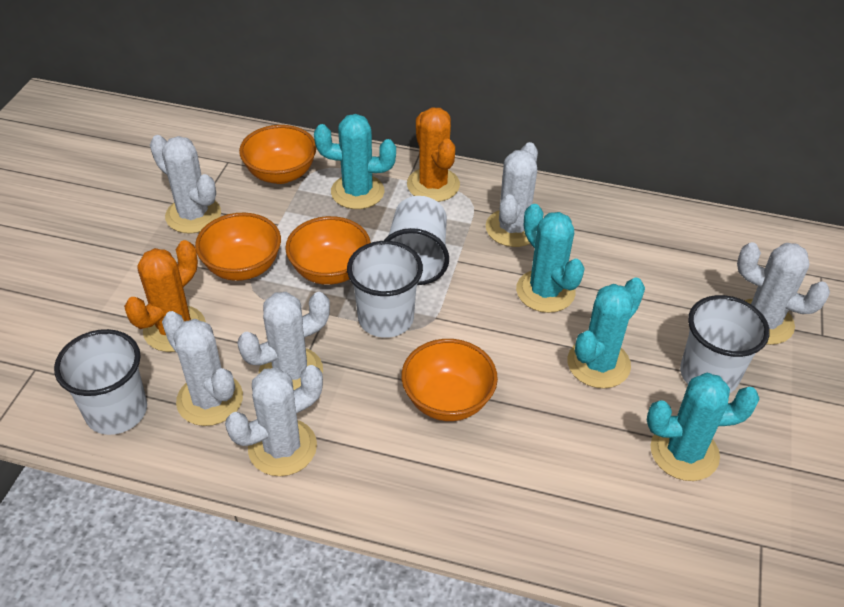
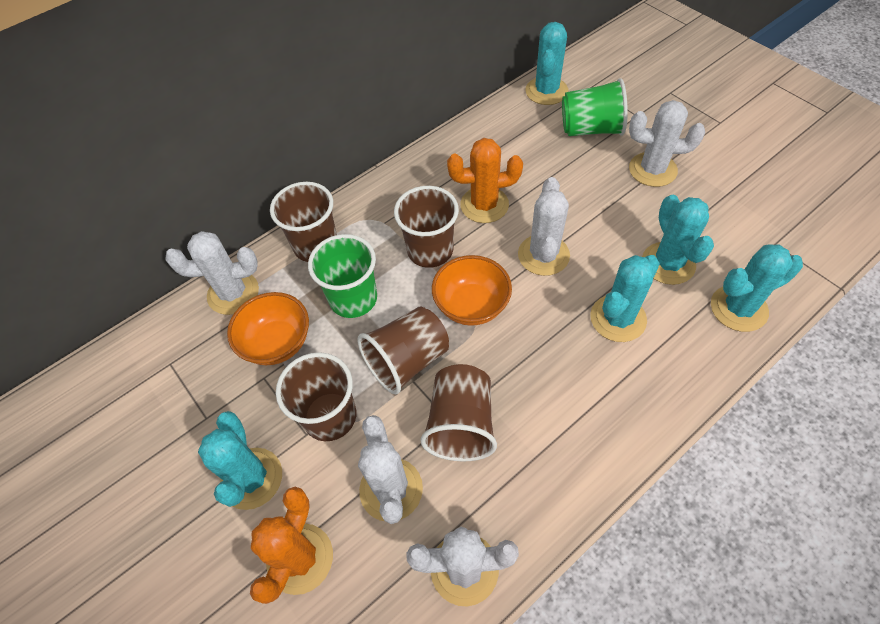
brown cup: none = 0 -> [270,182,337,262] [276,352,356,441] [357,307,449,394] [394,186,459,268] [420,364,497,461] = 5
green cup: none = 0 -> [308,234,377,318] [562,78,628,136] = 2
orange bowl: [195,213,281,281] [239,125,317,184] [285,216,371,285] [401,339,498,421] = 4 -> [227,292,309,365] [432,255,512,326] = 2
turquoise cactus: [314,114,396,209] [516,204,585,313] [567,277,645,388] [647,373,760,481] = 4 -> [198,411,282,510] [525,22,568,105] [590,255,660,342] [642,195,714,285] [711,244,803,332] = 5
white cactus: [150,135,221,234] [162,311,243,426] [225,365,323,476] [237,292,330,390] [486,142,538,247] [737,242,830,345] = 6 -> [165,231,259,315] [358,415,423,524] [406,527,519,606] [518,177,570,276] [629,100,705,187] = 5
white cup: [54,329,147,435] [347,241,423,338] [384,196,449,285] [680,295,770,393] = 4 -> none = 0

